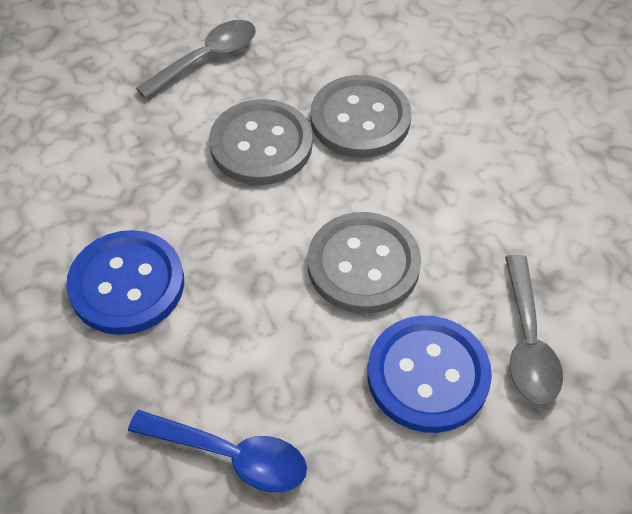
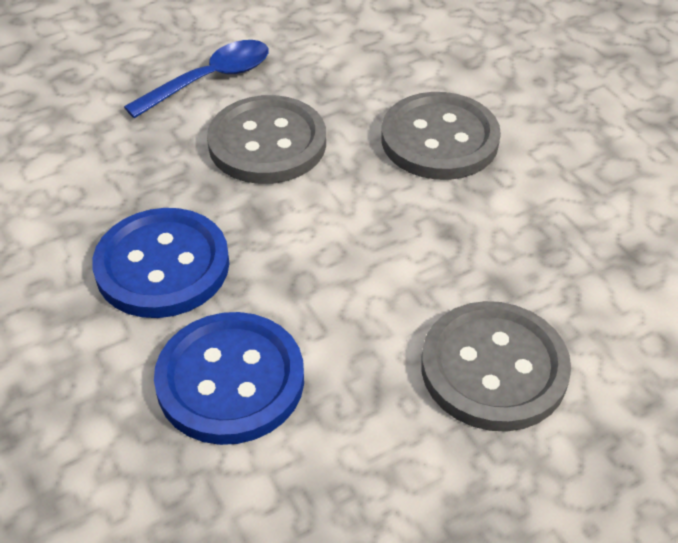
grey spoon: [136,20,256,99] [505,255,563,404] = 2 -> none = 0

